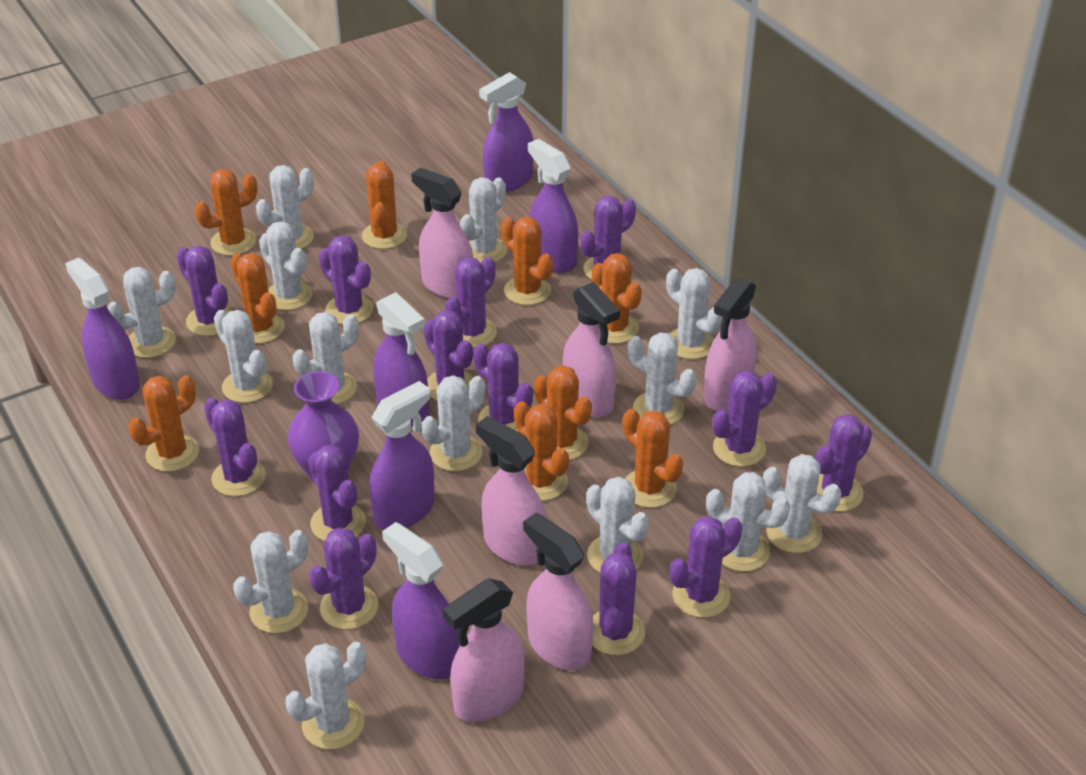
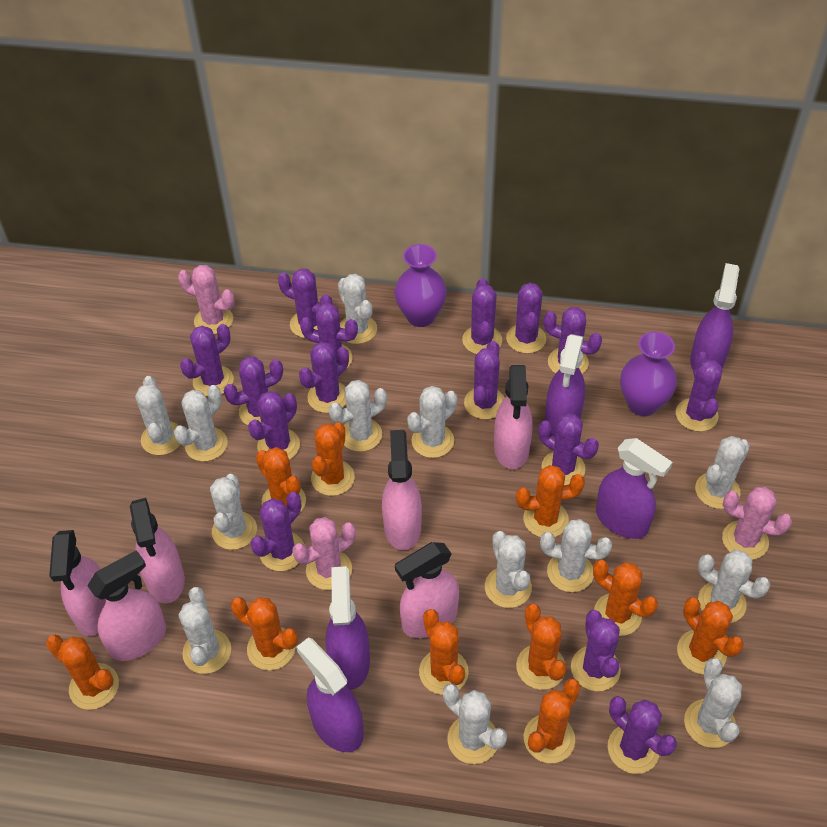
orange cactus: [128,375,199,472] [194,169,258,256] [230,253,285,344] [362,161,407,249] [502,216,553,305] [514,401,569,501] [534,365,592,460] [592,253,642,344] [623,409,683,508] = 9 -> [46,635,119,710] [231,597,298,670] [256,447,306,512] [311,422,355,496] [419,609,469,695] [516,465,585,537] [516,604,567,690] [524,679,580,763] [593,560,658,636] [677,597,744,674] = 10
pink cactus: none = 0 -> [178,265,235,335] [292,517,356,590] [722,487,792,560] = 3
purple cactus: [177,246,232,336] [204,398,266,496] [308,444,366,541] [309,528,378,629] [319,235,373,325] [424,310,474,400] [445,257,497,348] [473,343,533,432] [580,196,636,280] [592,542,645,655] [670,516,742,618] [713,371,777,467] [816,414,872,512] = 13 -> [180,324,234,396] [224,356,283,425] [248,391,300,459] [250,492,304,571] [278,269,333,338] [299,342,349,413] [300,303,358,369] [462,278,502,354] [464,341,505,420] [506,283,546,354] [538,413,599,485] [543,307,602,374] [571,610,621,691] [608,696,677,774] [676,352,723,432] = 15
purple spray bottle: [65,257,140,400] [369,381,434,530] [373,292,429,427] [382,522,459,679] [479,72,533,192] [528,139,578,273] = 6 -> [296,637,364,752] [325,566,370,690] [545,334,585,436] [596,438,673,539] [690,263,739,369] = 5
purple vase: [287,371,359,482] = 1 -> [394,244,447,327] [620,332,677,416] = 2
white cactus: [107,267,176,358] [214,310,273,403] [233,530,308,633] [256,165,314,249] [259,221,312,310] [285,642,366,749] [293,312,359,404] [422,375,485,471] [460,177,507,263] [586,477,650,573] [628,332,696,425] [666,268,723,359] [706,472,790,572] [763,454,841,553] = 14 -> [135,376,181,455] [174,385,228,461] [179,587,231,674] [210,474,257,550] [329,380,387,452] [338,274,377,344] [407,386,457,458] [443,683,507,764] [485,531,532,608] [540,519,612,592] [684,658,742,748] [695,436,750,509] [698,550,771,623] = 13

